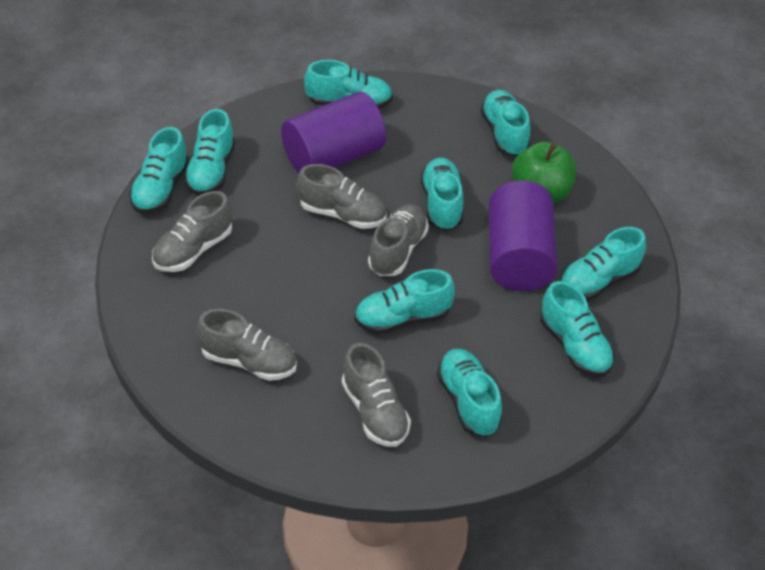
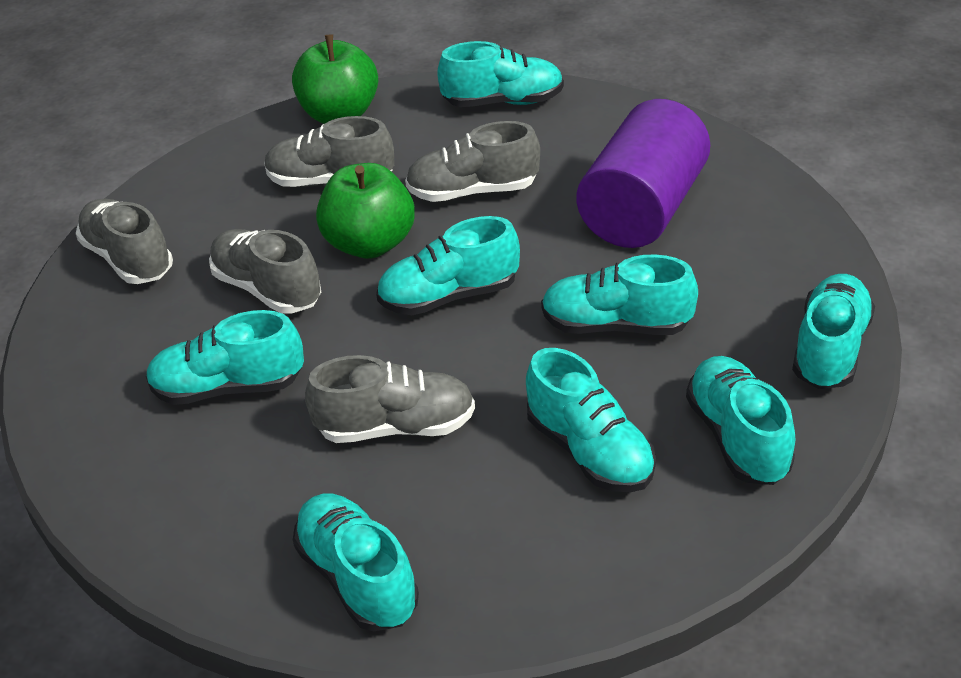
green apple: [512,142,576,203] = 1 -> [292,34,378,124] [316,163,415,259] = 2
purple cylinder: [281,92,386,174] [489,180,558,291] = 2 -> [577,99,710,248] = 1
turquoise shoe: [129,127,189,214] [184,109,235,196] [304,60,393,109] [354,269,455,334] [421,157,463,231] [437,349,502,437] [480,90,530,156] [540,281,614,377] [560,227,646,300] = 9 -> [146,310,304,405] [293,494,419,632] [376,216,520,315] [437,41,564,107] [526,348,656,492] [541,255,698,335] [686,356,795,485] [792,274,875,389] = 8

